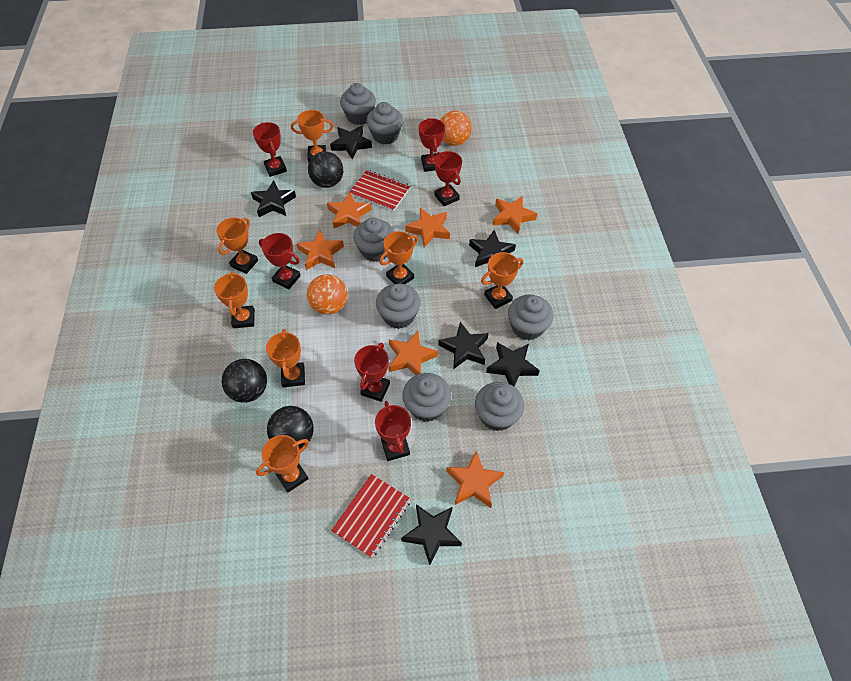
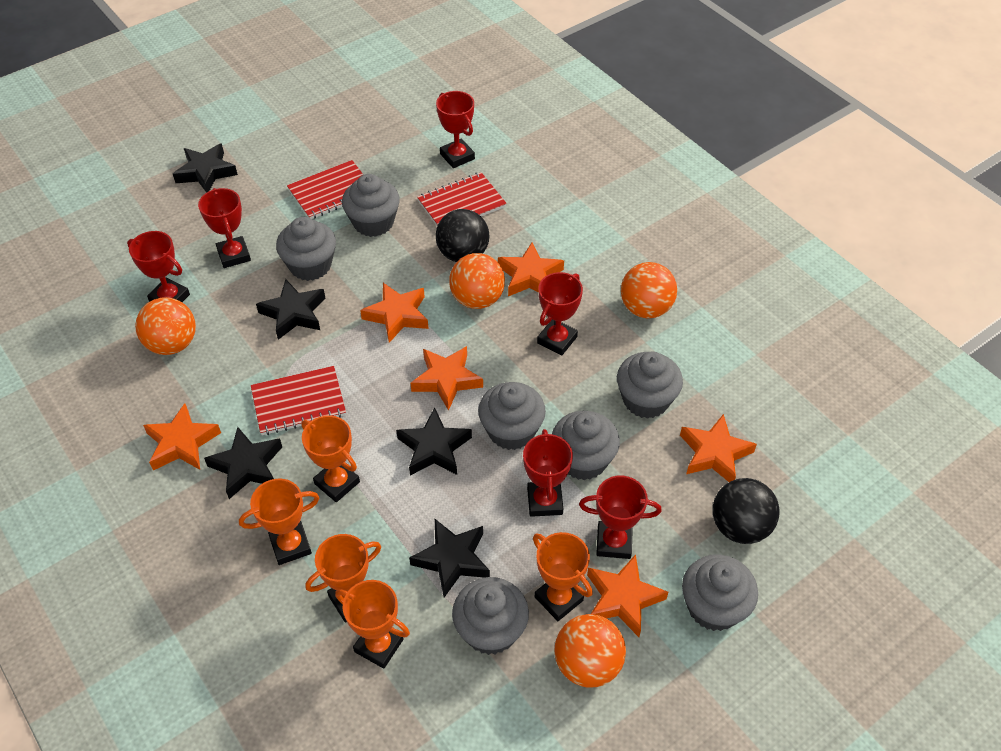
black ball: [222,359,267,403] [267,406,314,449] [308,151,343,188] = 3 -> [436,209,489,262] [713,478,780,544] = 2
black star: [251,180,296,217] [330,126,372,160] [401,504,462,565] [438,322,489,370] [469,230,516,267] [486,342,540,386] = 6 -> [173,143,238,193] [204,427,282,499] [256,279,325,340] [396,407,472,476] [409,519,490,597] = 5
orange ball: [307,274,347,315] [440,111,472,146] = 2 -> [135,297,196,355] [449,253,505,309] [554,614,626,688] [621,262,677,318] = 4
orange trophy: [214,271,255,328] [216,218,258,274] [256,435,309,493] [266,329,305,387] [291,110,333,162] [379,231,418,284] [481,252,523,309] = 7 -> [239,479,319,565] [301,415,360,502] [305,534,381,623] [335,580,410,669] [533,532,593,621] = 5
red notebook: [331,474,411,558] [350,170,410,211] = 2 -> [251,366,346,435] [287,160,364,219] [417,172,507,226] = 3

